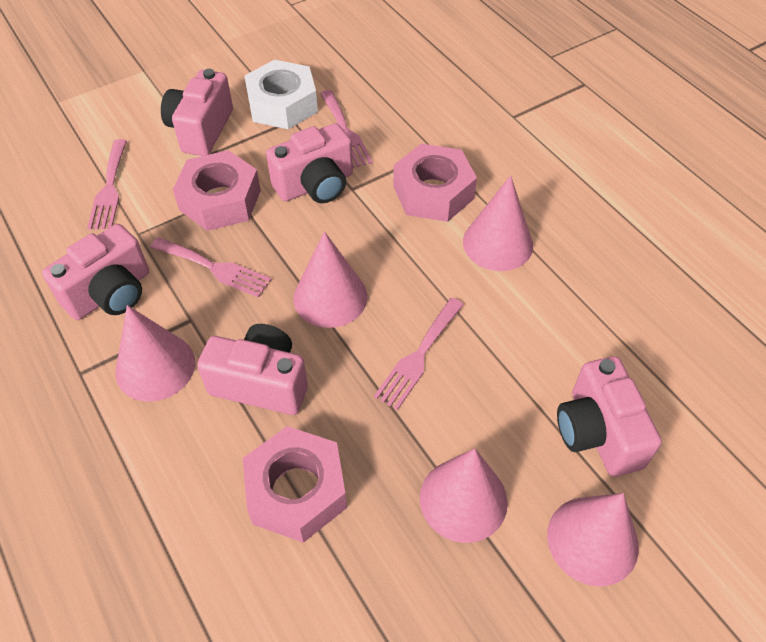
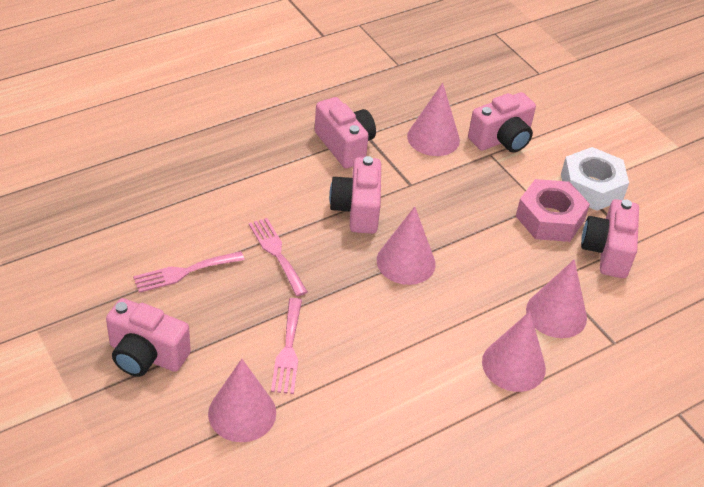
pink fork: [87,139,127,230] [150,237,272,298] [320,90,372,168] [374,298,464,410] = 4 -> [133,251,245,293] [249,218,308,296] [271,298,302,394] = 3
pink nut: [173,150,261,231] [243,426,347,543] [393,144,477,222] = 3 -> [516,179,590,242] = 1

